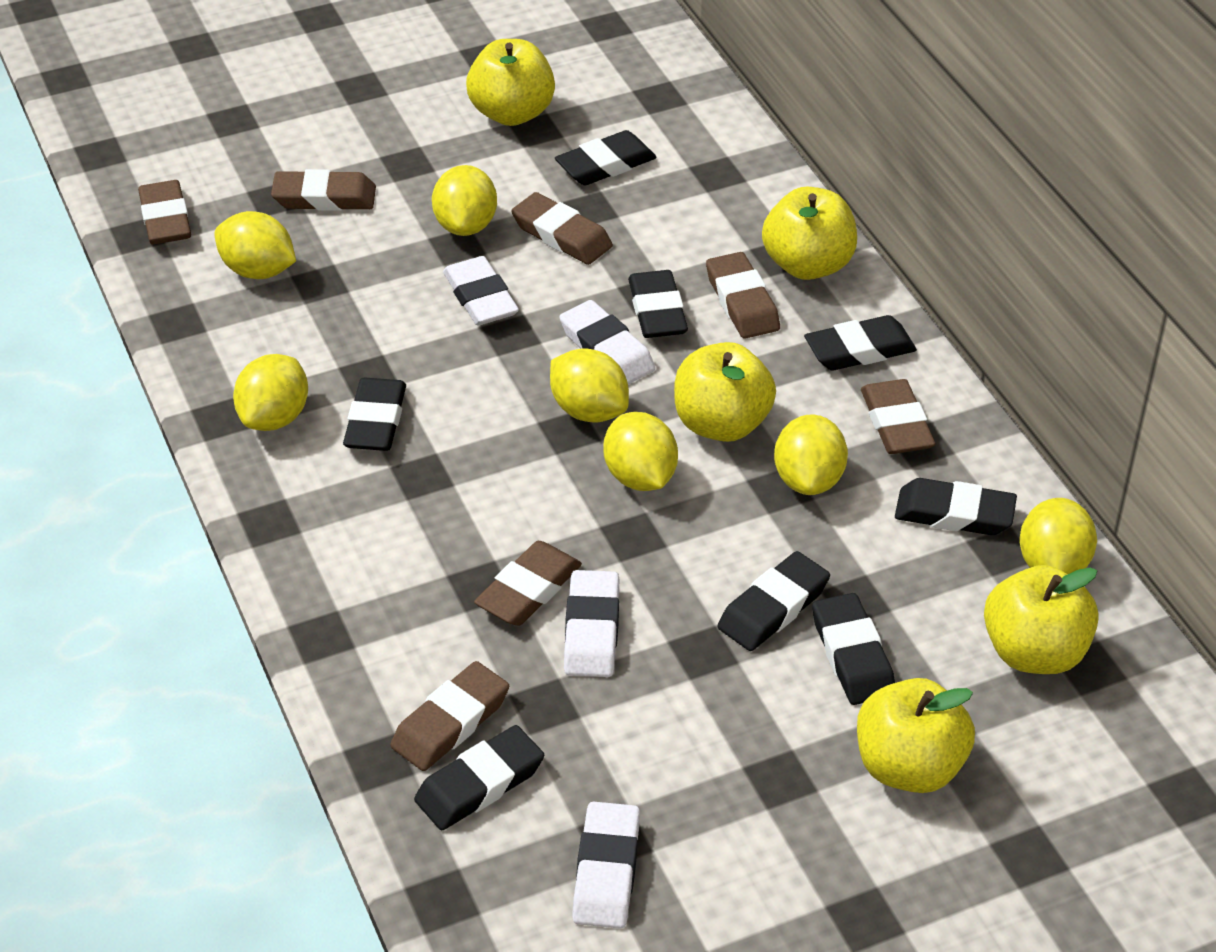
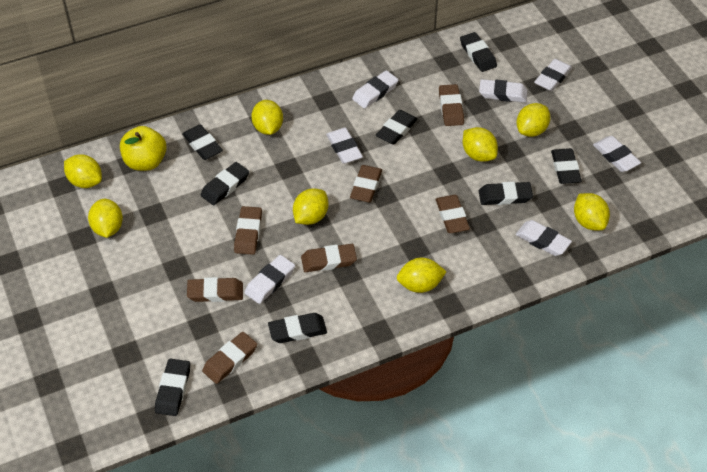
white eraser: [443,256,519,326] [560,300,655,384] [564,570,620,677] [572,801,640,929] = 4 -> [244,255,295,304] [326,128,363,164] [352,70,399,109] [479,79,528,103] [516,220,572,256] [534,59,572,91] [593,136,641,172] = 7
yellow apple: [466,39,555,126] [674,342,776,442] [762,187,857,280] [857,678,975,793] [984,565,1099,674] = 5 -> [120,126,167,171] = 1
yellow lemon: [215,211,296,279] [233,354,308,431] [432,165,497,236] [550,348,629,423] [603,412,678,491] [774,415,848,495] [1019,498,1097,574] = 7 -> [64,154,102,188] [88,198,123,238] [251,100,283,135] [293,188,328,225] [397,258,447,293] [463,127,498,162] [516,103,551,137] [574,193,610,230] = 8

